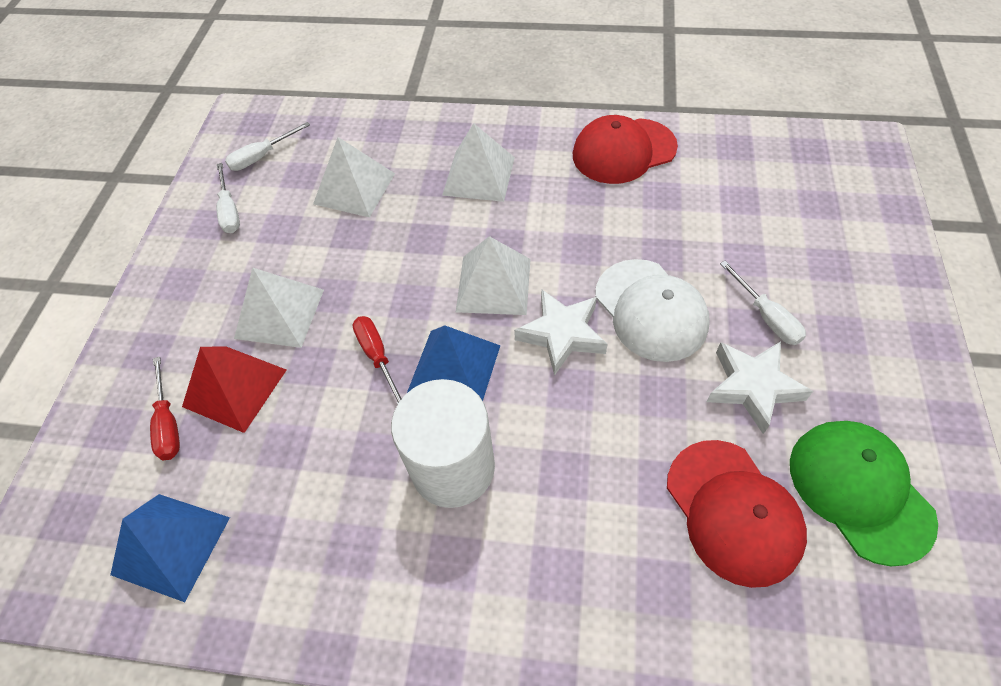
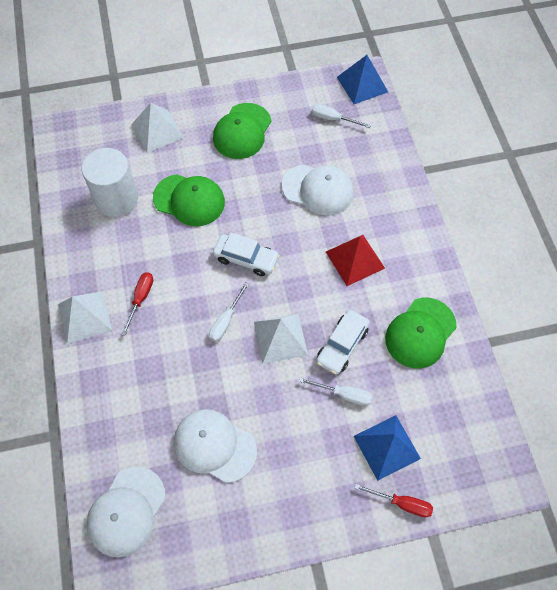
green cap: [790,421,938,566] = 1 -> [153,174,225,226] [213,103,271,159] [385,298,457,368] = 3
red cap: [573,115,678,184] [667,440,807,588] = 2 -> none = 0
white cap: [595,259,710,362] = 1 -> [86,467,166,557] [174,409,257,483] [282,164,354,215] = 3
white car: none = 0 -> [213,233,280,276] [316,310,370,375] = 2
white pyramid: [234,267,324,348] [313,137,395,217] [442,123,515,202] [456,236,531,315] = 4 -> [58,291,112,344] [131,103,184,153] [254,314,308,364] = 3
white star: [514,289,608,376] [707,342,813,434] = 2 -> none = 0

